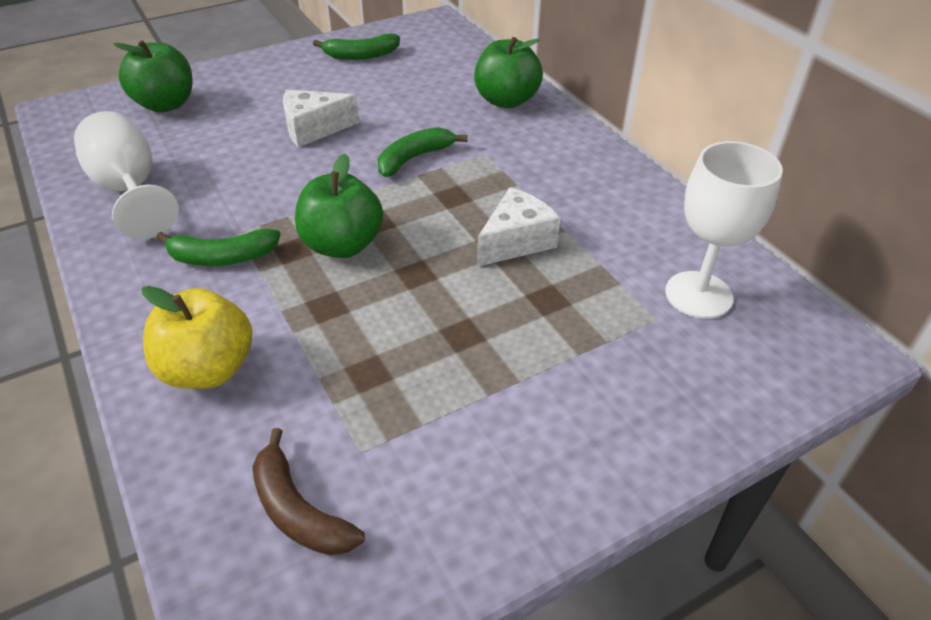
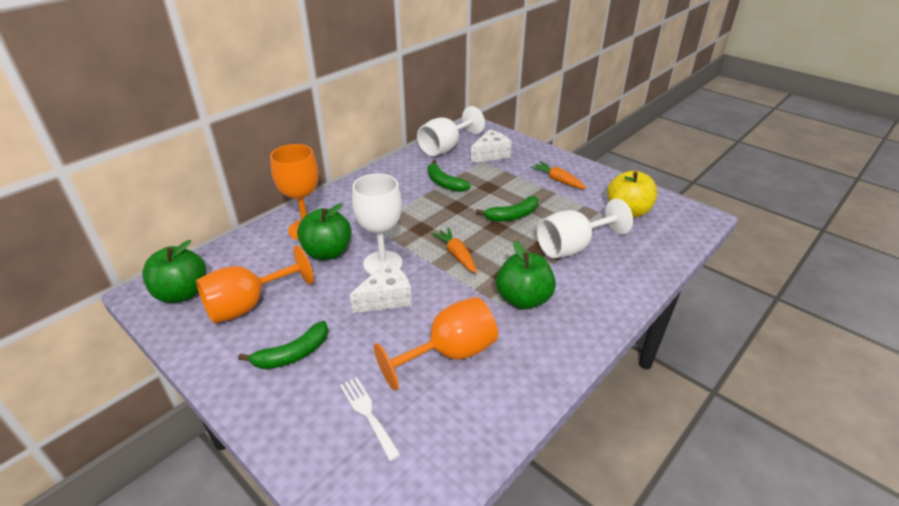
brown banana: [252,428,365,555] = 1 -> none = 0
orange carrot: none = 0 -> [432,228,477,273] [530,161,586,189] = 2
orange goblet: none = 0 -> [196,245,314,324] [270,144,319,240] [374,297,498,391] = 3
white fork: none = 0 -> [340,377,401,461] = 1
white goblet: [74,111,179,239] [665,141,783,319] = 2 -> [352,173,402,275] [417,106,485,156] [537,198,633,258] = 3

